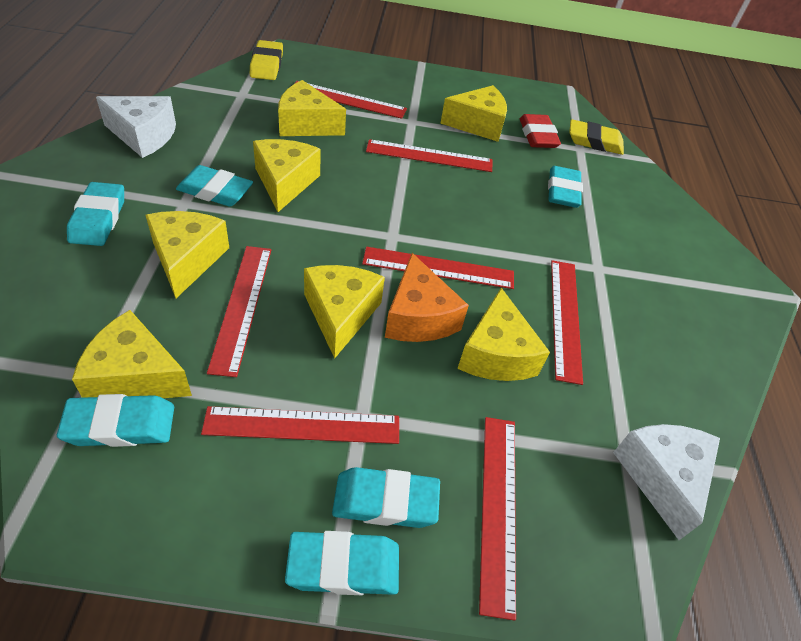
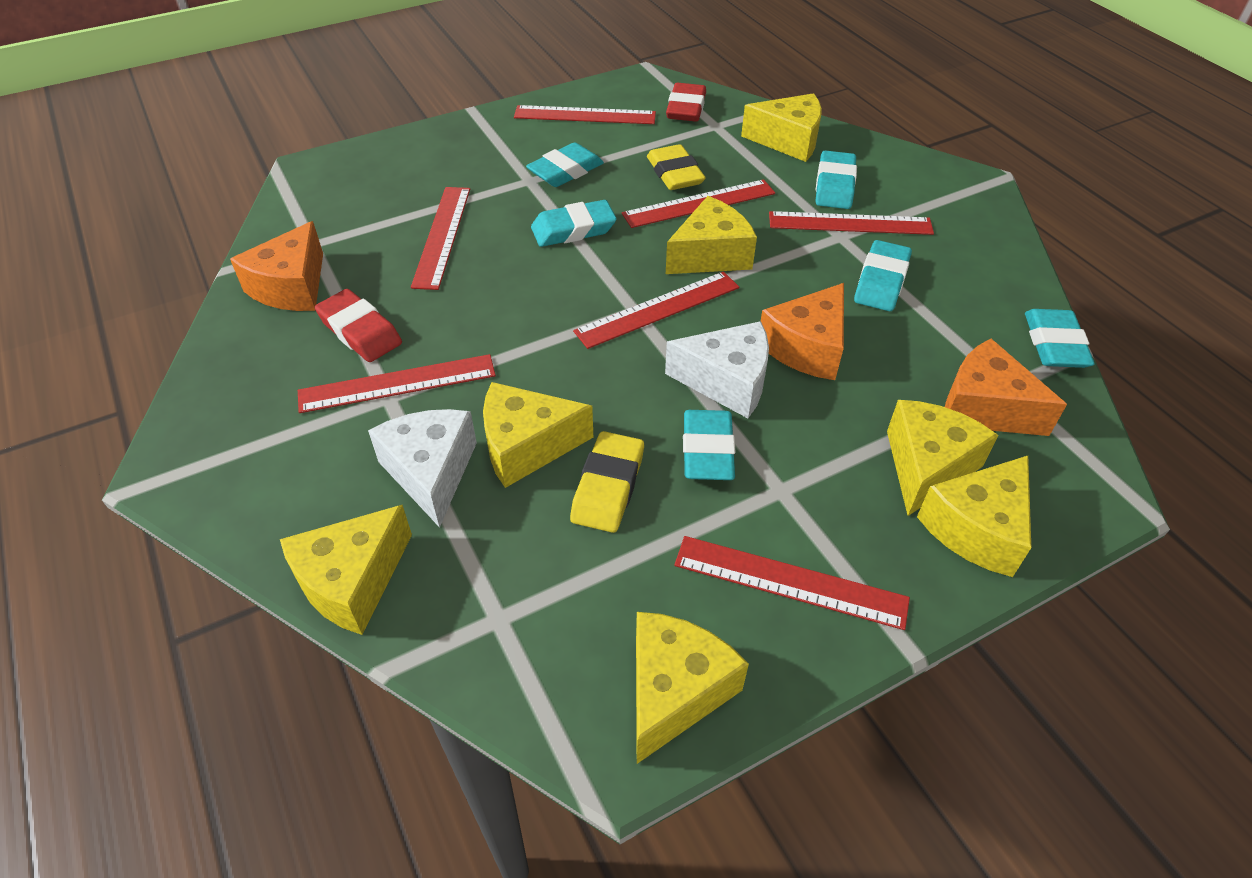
orange cheese: [385,253,469,342] = 1 -> [230,221,323,311] [761,283,844,380] [945,339,1067,436] = 3
red eraser: [520,114,561,148] = 1 -> [315,289,402,362] [666,83,706,122] = 2

